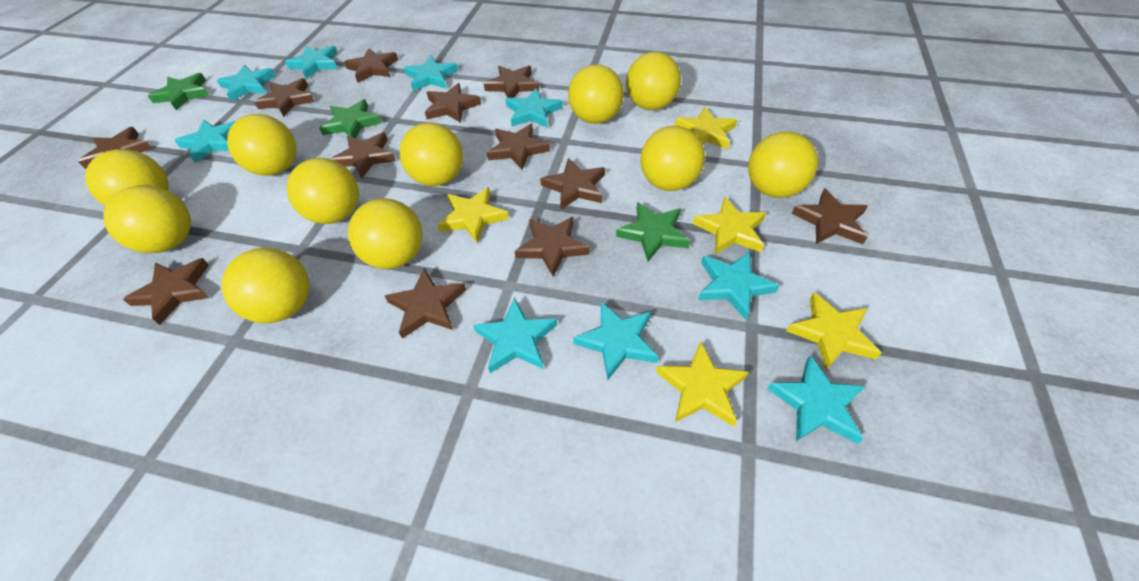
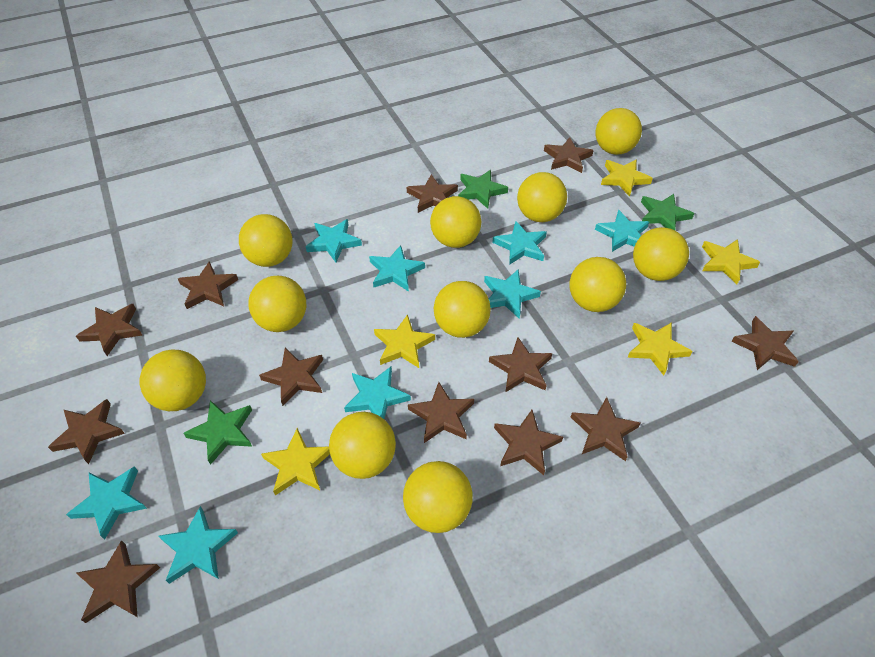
turquoise star: [174,120,235,163] [217,65,276,101] [285,46,338,79] [404,56,458,91] [473,298,557,373] [505,88,563,128] [573,302,658,380] [698,252,780,320] [767,355,866,444] = 9 -> [66,466,147,540] [158,506,238,584] [306,219,362,262] [344,367,411,419] [369,245,425,292] [484,269,541,319] [492,221,547,265] [595,210,649,252] = 8

